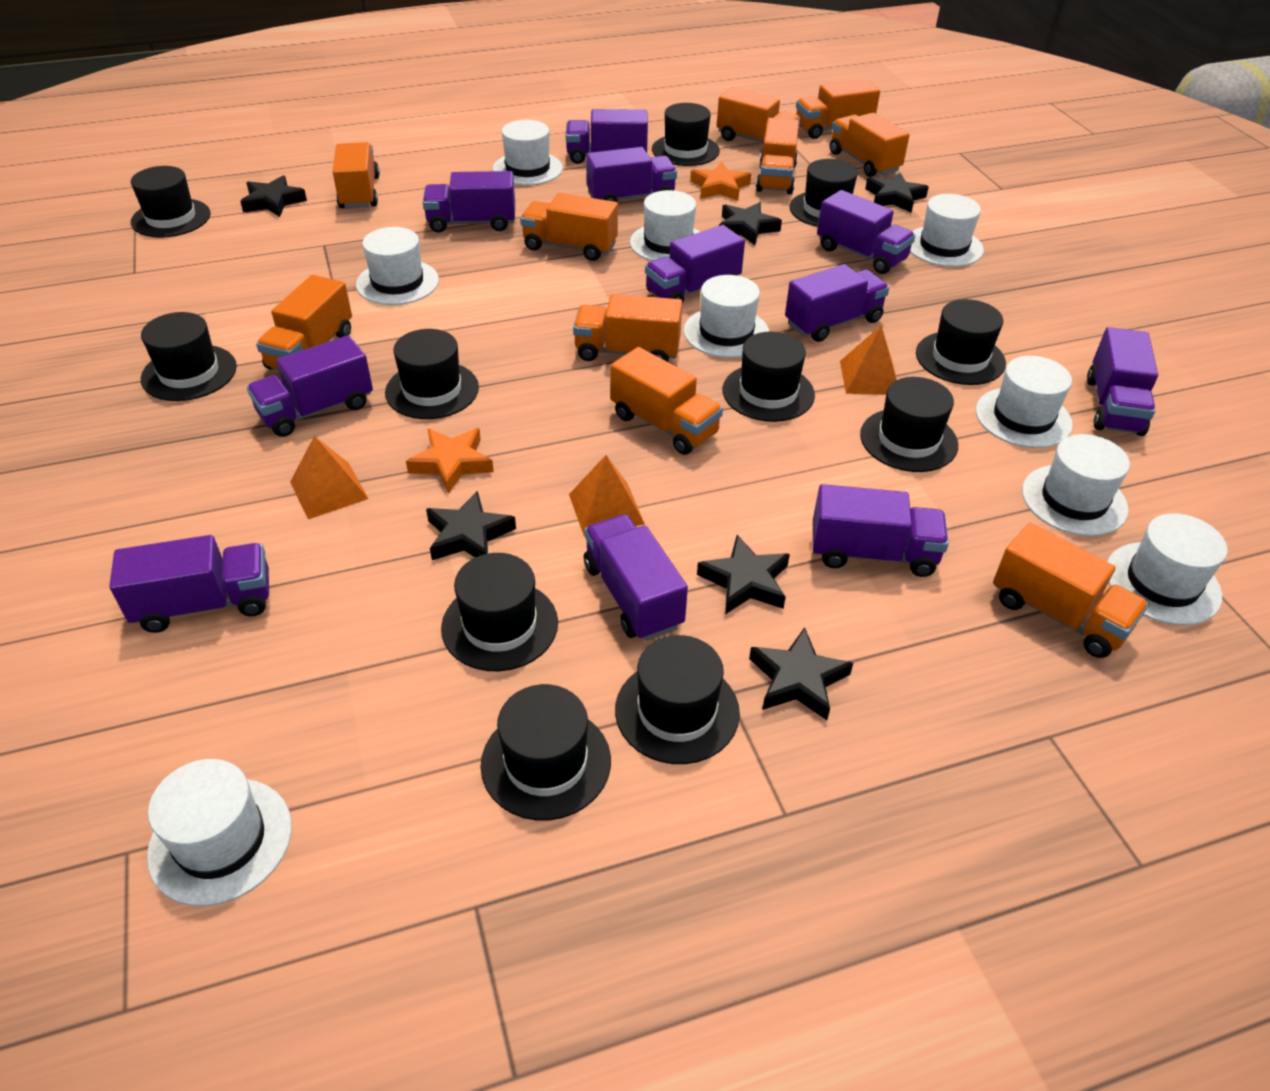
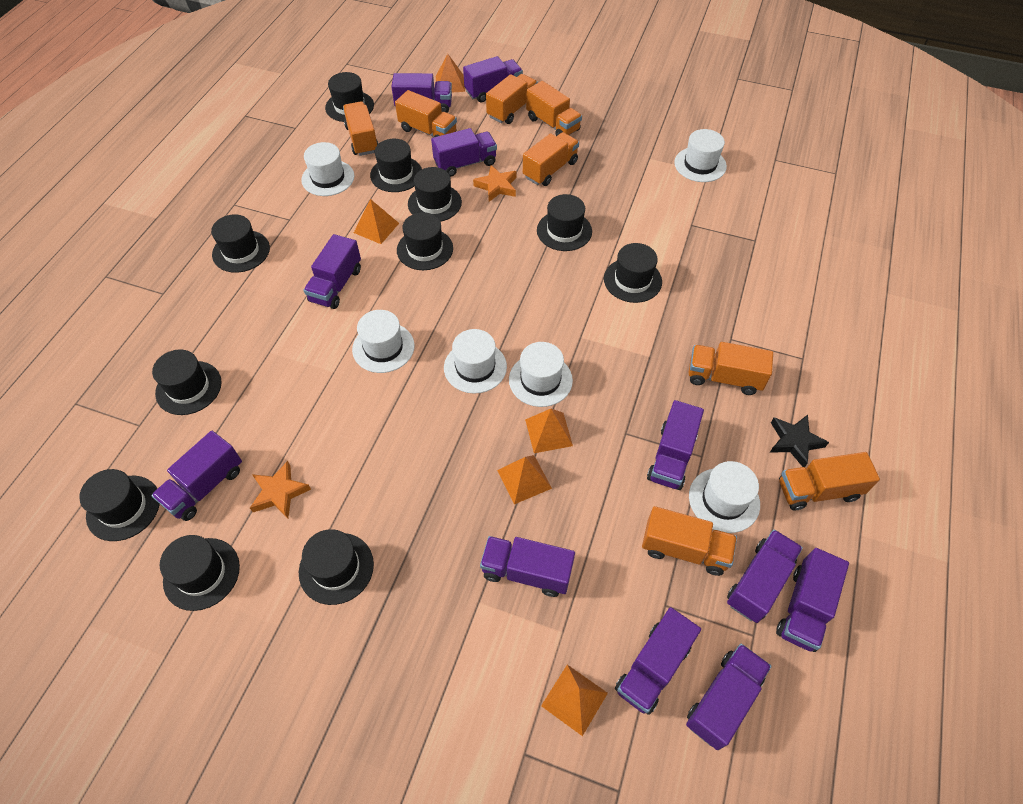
black star: [240,175,307,217] [426,491,516,560] [697,535,790,614] [719,202,782,245] [749,627,853,720] [865,172,929,213] = 6 -> [770,415,829,467] = 1
orange pyramid: [290,436,368,519] [569,455,645,535] [840,326,897,395] = 3 -> [354,199,399,244] [436,54,465,92] [497,455,552,504] [525,409,573,453] [541,665,608,736] = 5
orange truck: [256,275,352,370] [332,142,380,209] [520,193,618,261] [573,294,682,362] [610,347,723,455] [717,87,801,143] [756,118,799,194] [796,79,880,139] [830,113,910,177] [993,523,1149,658] = 10 -> [343,101,379,156] [395,90,457,137] [486,74,538,124] [523,132,579,186] [526,81,582,136] [642,506,737,576] [689,342,773,395] [779,452,880,511] = 8
white hat: [147,759,292,906] [356,227,439,305] [493,120,563,185] [630,190,700,261] [683,275,769,358] [910,194,984,267] [976,356,1073,448] [1022,434,1130,536] [1107,513,1228,625] = 9 -> [301,142,354,196] [352,310,415,373] [444,329,507,394] [509,342,573,407] [674,129,727,182] [689,461,760,533] = 6

